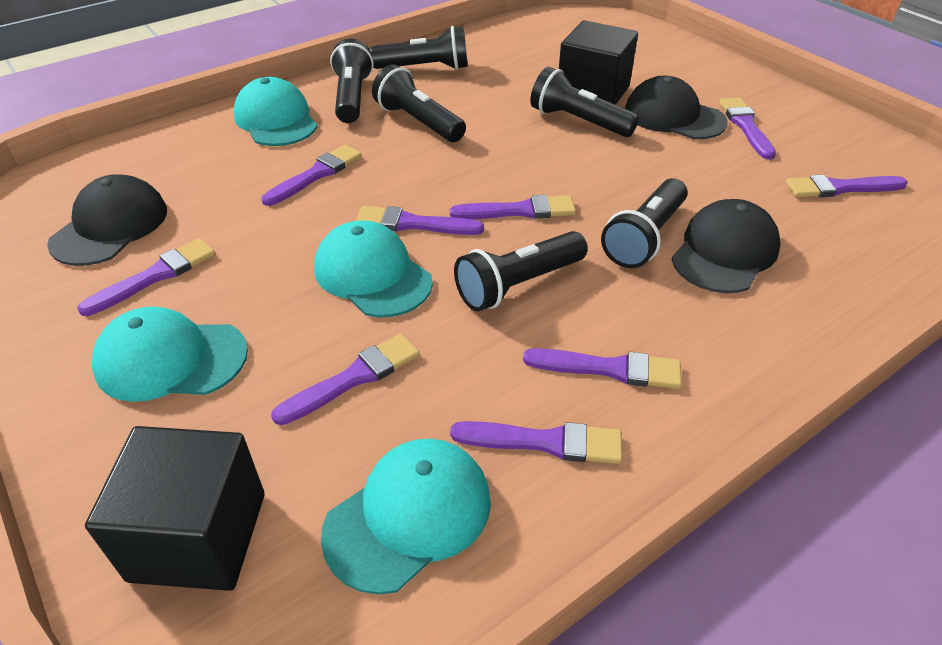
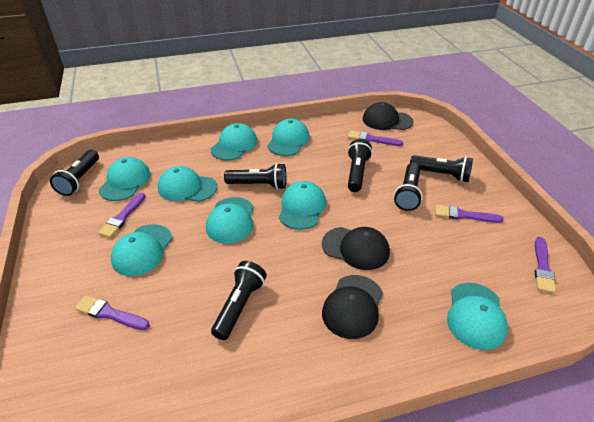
black cube: [85,426,265,591] [559,20,638,105] = 2 -> none = 0
purple brush: [77,238,215,316] [261,145,362,206] [271,334,420,425] [356,206,484,235] [450,195,576,219] [450,421,622,464] [523,348,682,389] [719,98,776,159] [786,175,908,197] = 9 -> [75,295,150,330] [98,193,146,238] [348,131,403,146] [435,205,504,223] [535,237,556,293] = 5
turquoise cap: [92,306,248,402] [233,77,318,146] [314,220,433,317] [321,439,491,595] = 4 -> [99,157,151,201] [111,224,172,276] [158,166,217,202] [206,197,254,244] [211,123,257,161] [267,119,310,156] [279,181,326,230] [447,283,508,350] = 8

